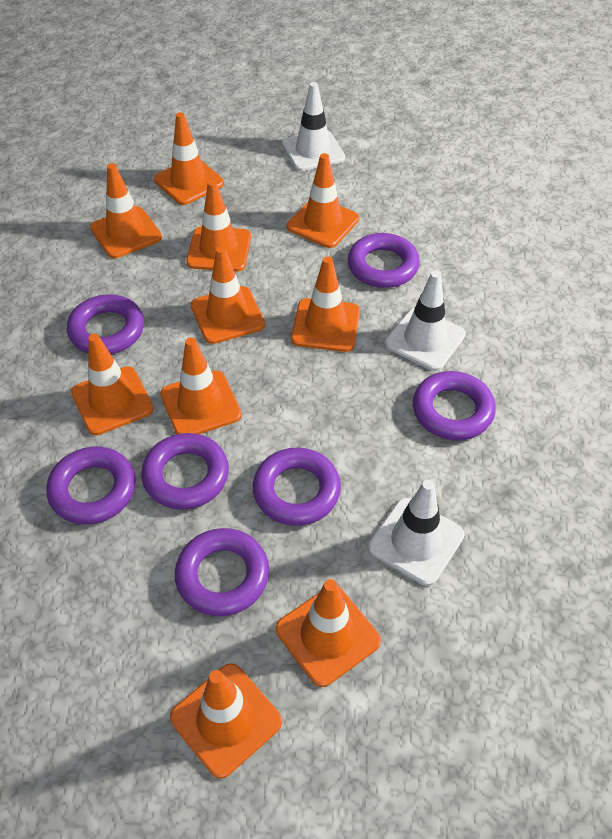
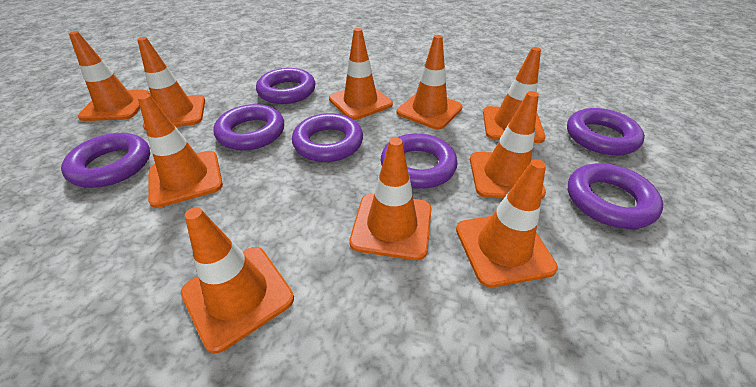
white traffic cone: [282,82,345,171] [368,480,465,586] [385,271,466,371] = 3 -> none = 0

